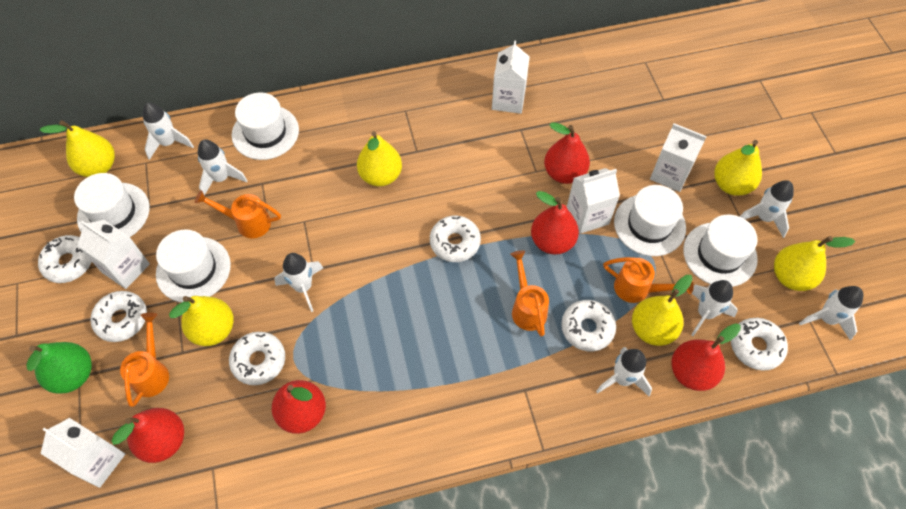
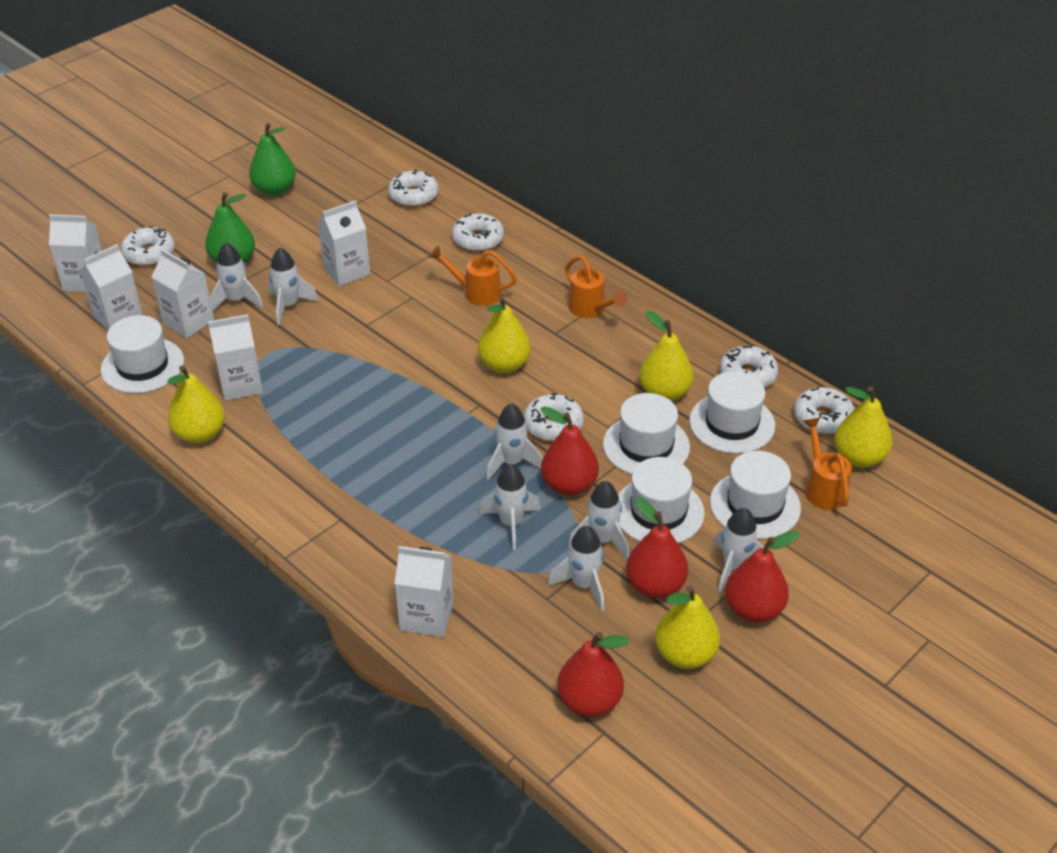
green pear: [26,342,92,394] = 1 -> [205,192,255,263] [249,123,296,196] = 2
orange watering can: [120,313,169,407] [195,190,281,238] [510,251,549,337] [603,257,694,303] = 4 -> [429,246,517,306] [565,256,627,318] [803,418,852,510] = 3
red pear: [111,408,184,463] [272,380,326,434] [531,191,579,254] [544,122,590,184] [672,323,741,391] = 5 -> [541,406,599,496] [557,632,629,717] [626,498,688,598] [725,531,799,622] = 4
white carton: [41,418,125,488] [77,220,150,289] [492,40,530,114] [567,168,620,234] [650,123,707,192] = 5 -> [49,215,102,292] [80,244,143,330] [151,249,214,338] [208,314,263,401] [317,200,370,286] [395,546,454,637] = 6
yellow pear: [40,120,115,177] [169,296,234,346] [357,131,402,186] [632,275,693,346] [714,140,762,196] [774,236,855,291] = 6 -> [167,365,225,444] [478,296,531,373] [639,311,694,401] [655,586,720,669] [834,386,893,468] = 5

